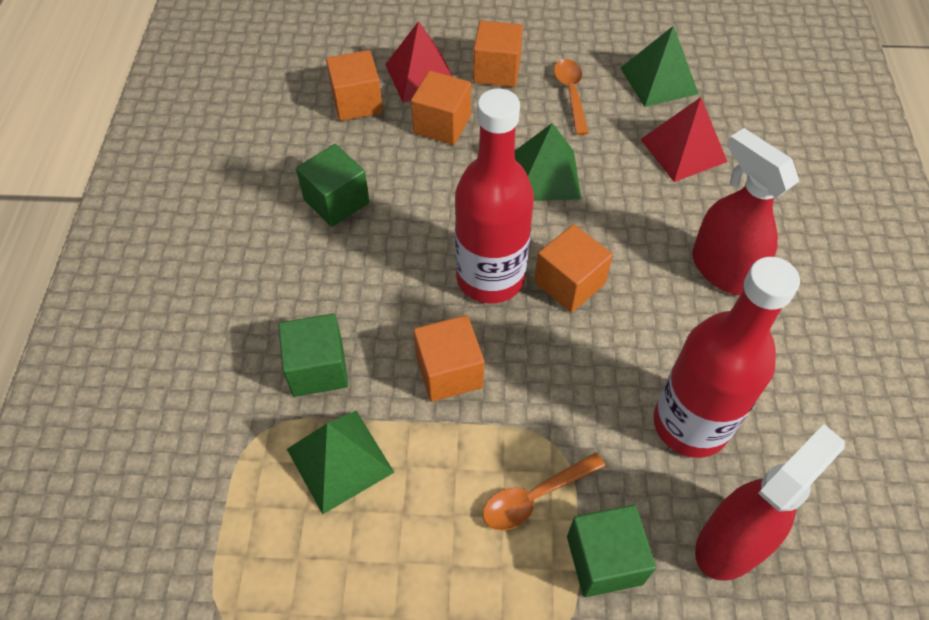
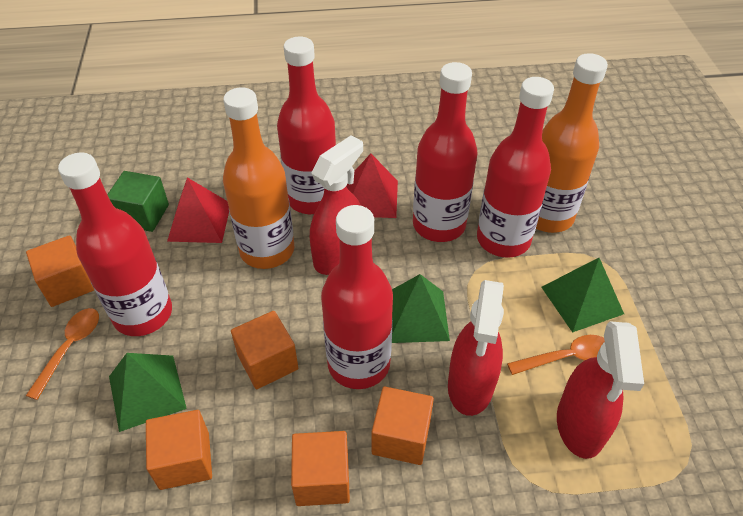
green cube: [278,314,348,397] [296,144,370,227] [567,505,656,597] = 3 -> [107,171,169,232] = 1
orange bottle: none = 0 -> [223,87,294,269] [536,53,608,233] = 2
red bottle: [455,88,534,303] [653,257,800,458] = 2 -> [58,152,172,336] [277,37,336,214] [321,205,393,389] [413,62,478,242] [477,77,554,258] = 5
red spray bottle: [692,128,799,295] [695,424,845,581] = 2 -> [310,135,363,275] [448,280,504,416] [557,321,644,459] = 3

